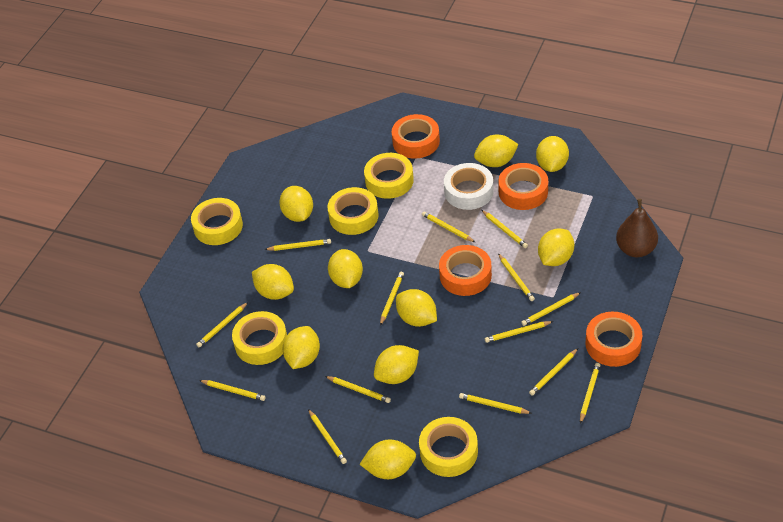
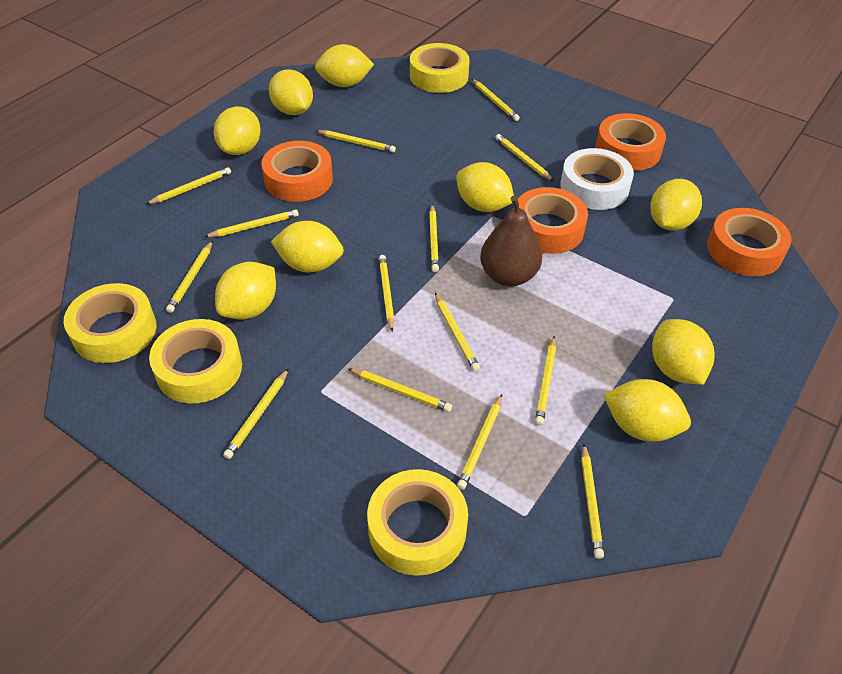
yellow lemon: [252,264,294,300] [279,186,313,222] [283,326,320,369] [328,249,363,288] [360,440,416,479] [374,345,419,384] [396,289,437,327] [474,135,519,167] [536,136,569,172] [538,229,574,266] = 10 -> [214,106,261,155] [215,262,276,320] [269,69,313,115] [271,221,344,273] [315,44,374,87] [456,162,514,212] [603,379,691,442] [650,179,702,231] [652,319,714,385] = 9
yellow tape: [191,198,243,245] [232,311,287,365] [327,187,379,235] [364,153,414,199] [419,417,478,477] = 5 -> [64,283,157,363] [149,319,242,404] [367,469,468,576] [410,43,470,93] = 4

